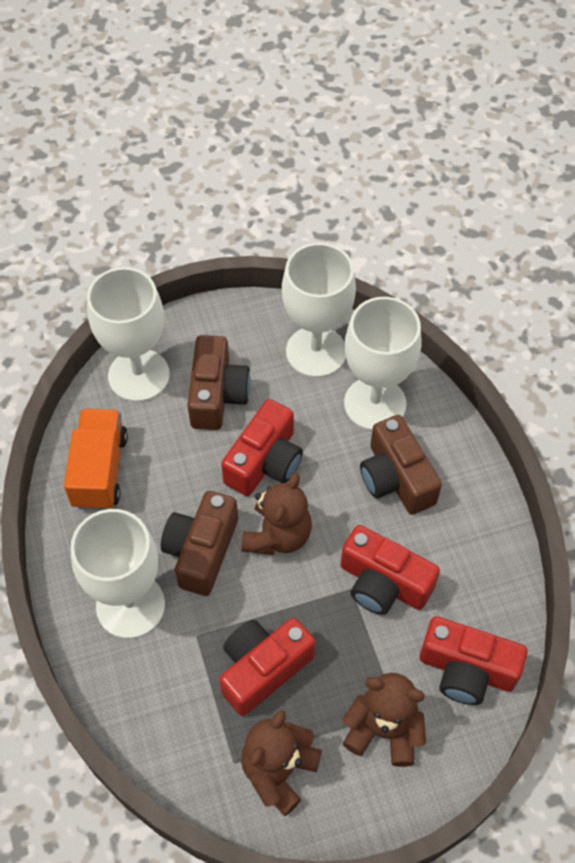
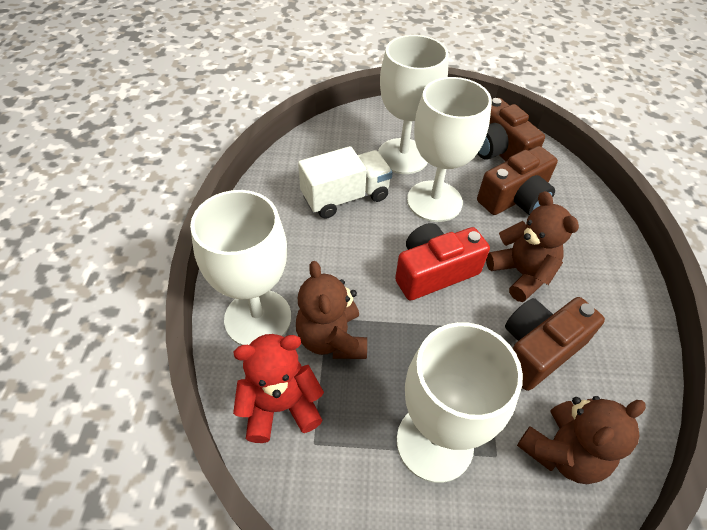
orange truck: [64,409,128,510] = 1 -> none = 0
red camera: [219,618,315,716] [221,399,303,496] [341,525,440,615] [420,616,528,705] = 4 -> [395,223,490,300] = 1
red teddy bear: none = 0 -> [233,334,324,443] = 1
white truck: none = 0 -> [298,146,393,219] = 1

